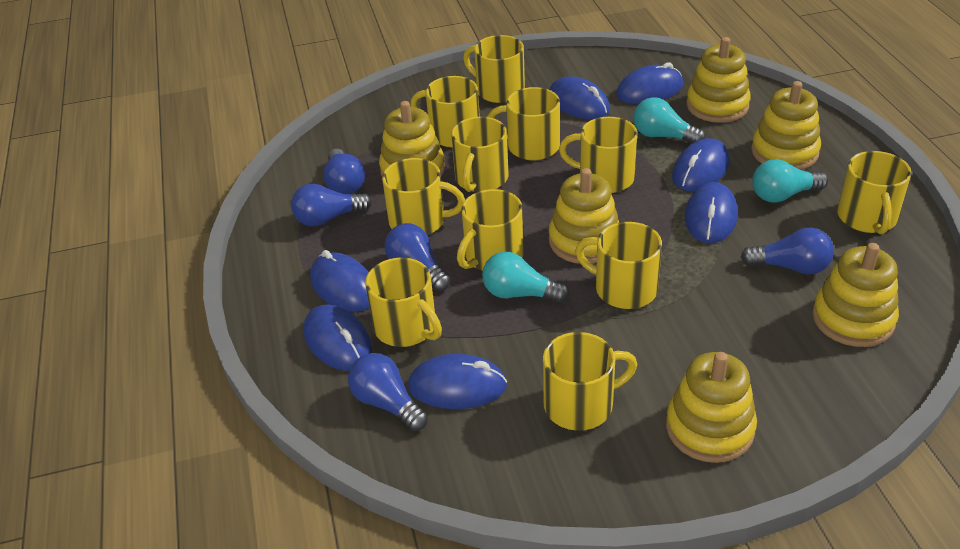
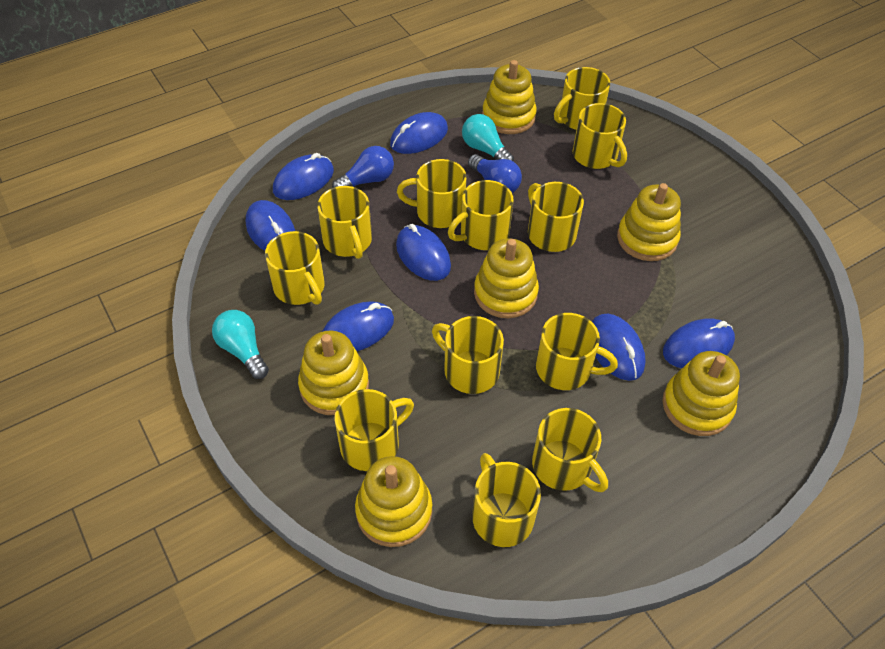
blue light bulb: [291,184,372,226] [323,149,365,194] [348,353,428,431] [385,223,451,291] [741,228,834,275] = 5 -> [332,146,394,188] [468,154,522,193] = 2
turquoise light bulb: [482,252,570,303] [633,97,705,144] [752,159,828,203] = 3 -> [212,310,269,379] [462,114,514,162] = 2
yellow mug: [365,257,442,347] [382,158,465,235] [410,76,480,147] [451,117,509,192] [457,189,524,271] [463,35,525,103] [487,87,560,161] [543,332,638,431] [559,117,637,193] [575,222,662,309] [837,151,912,234] = 11 -> [265,231,325,305] [317,186,372,259] [335,389,414,471] [397,159,467,228] [432,316,504,394] [448,180,514,250] [472,453,541,547] [528,182,584,252] [532,408,608,492] [536,313,618,390] [554,67,610,130] [573,103,627,169] = 12

